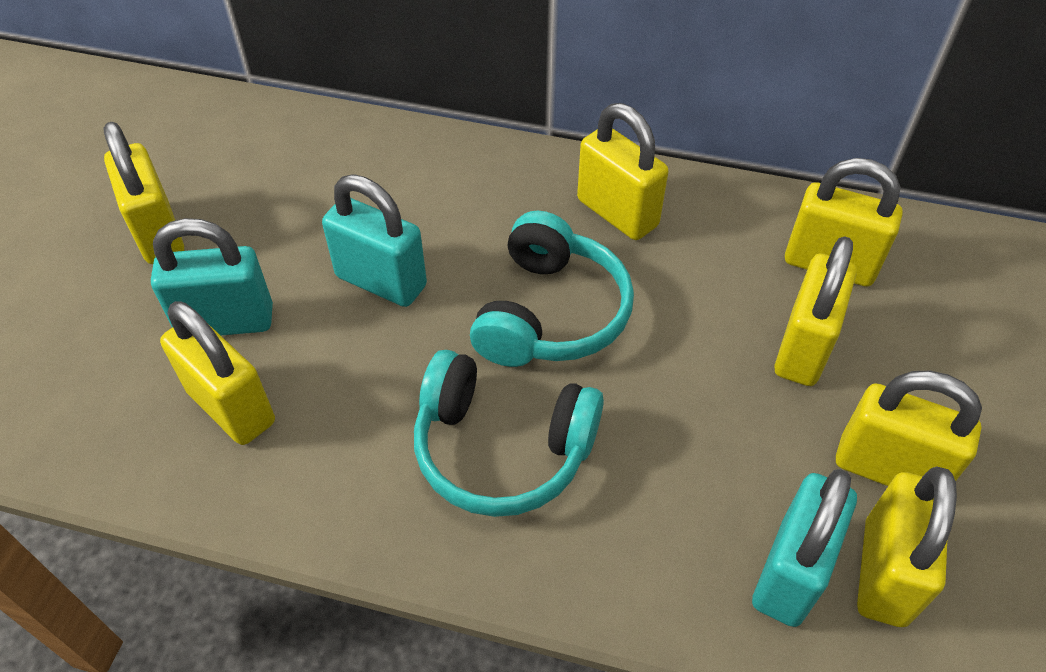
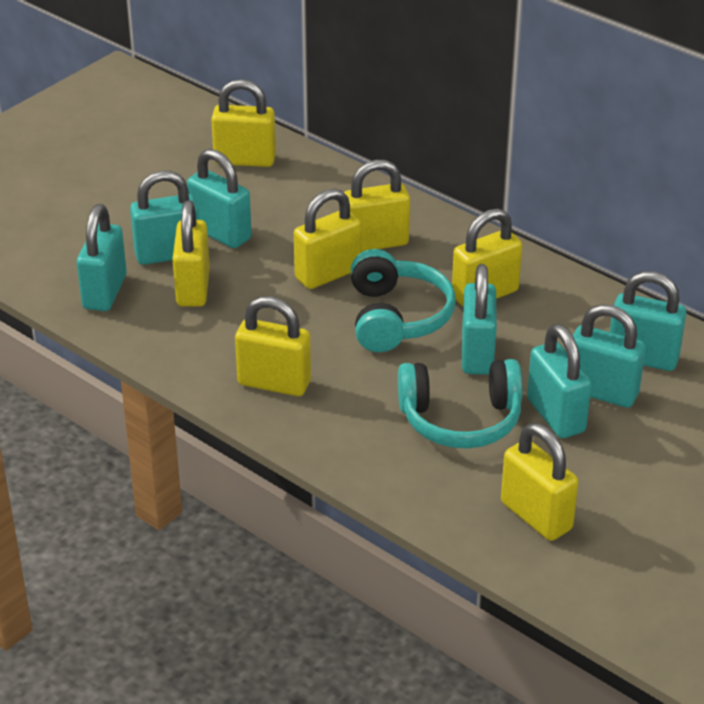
turquoise padlock: [151,218,273,335] [322,174,427,307] [752,469,857,627] = 3 -> [77,204,127,311] [130,171,199,265] [187,149,252,248] [462,264,497,375] [527,324,592,438] [573,304,646,408] [610,271,686,371] = 7

